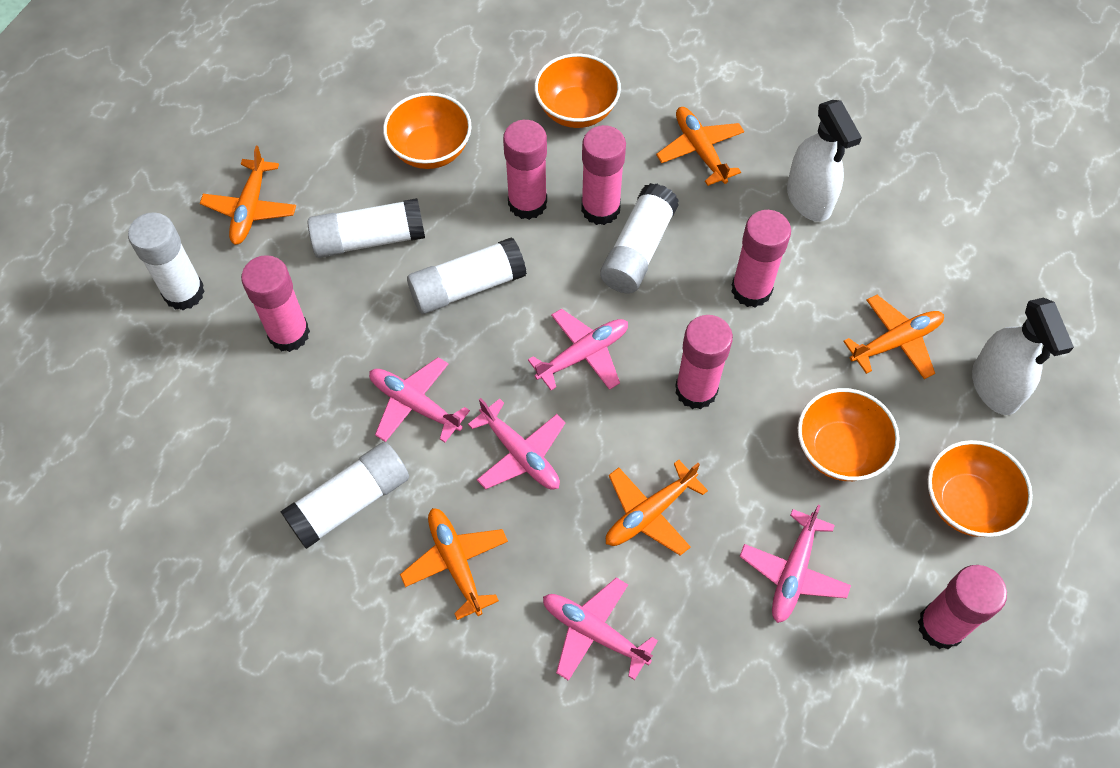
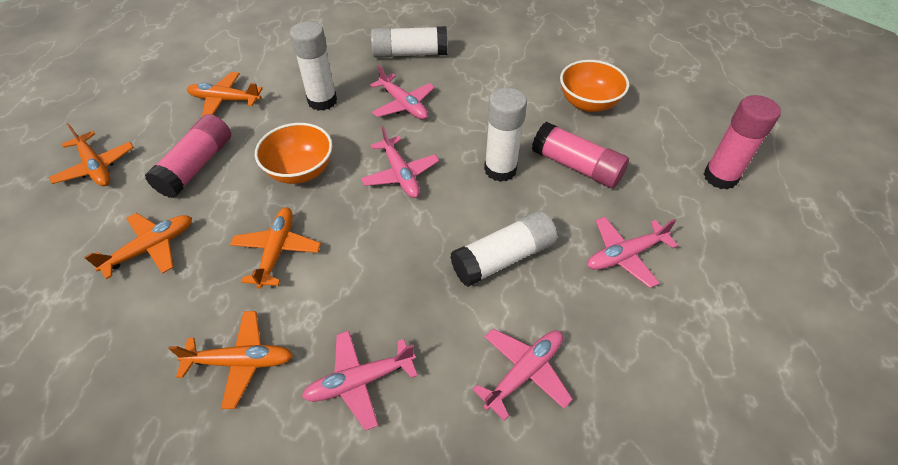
orange bowl: [383,92,472,169] [534,54,621,128] [798,388,900,481] [928,440,1033,537] = 4 -> [255,123,333,184] [560,60,629,112] = 2
pink glue stick: [241,255,310,352] [503,120,547,220] [581,125,626,225] [675,315,733,409] [731,210,791,307] [918,565,1007,650] = 6 -> [145,114,231,198] [532,122,629,188] [704,95,781,190] = 3
white glue stick: [128,212,205,310] [280,442,409,549] [308,198,425,258] [407,237,527,314] [600,183,679,294] = 5 -> [290,21,337,111] [371,26,447,58] [450,211,557,287] [484,88,527,182] = 4
white spray bottle: [787,100,862,222] [972,298,1074,415] = 2 -> none = 0

